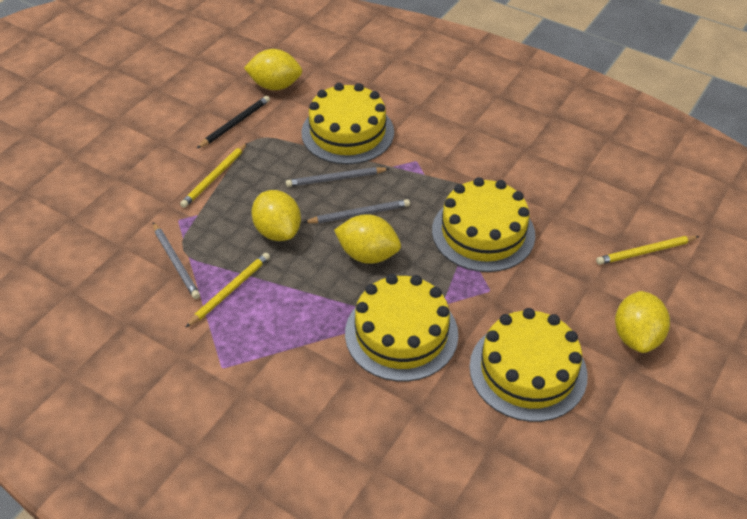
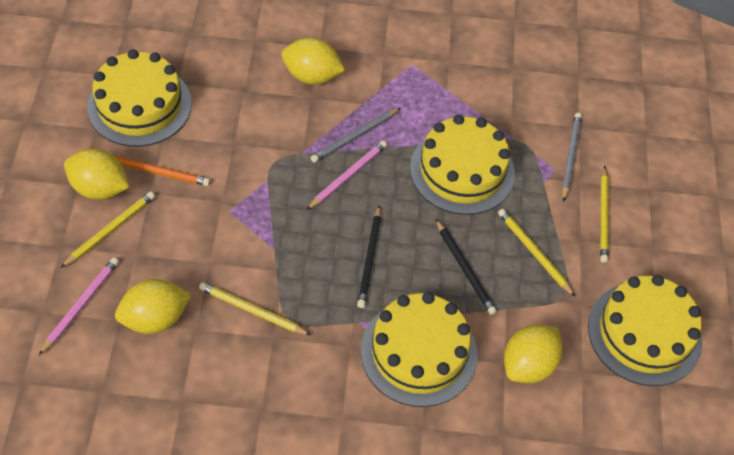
black pencil: [197,96,270,148] = 1 -> [357,205,381,308] [436,219,497,315] = 2
grey pencil: [153,222,200,299] [286,167,390,187] [303,199,410,224] = 3 -> [311,108,400,163] [562,113,582,202] = 2
orange pencil: none = 0 -> [115,156,210,186] = 1
pink pencil: none = 0 -> [39,257,119,355] [306,141,387,210] = 2
yellow pencil: [180,143,247,208] [185,253,270,328] [596,236,699,265] = 3 -> [61,192,155,268] [199,282,311,335] [498,209,575,297] [600,166,609,263] = 4

